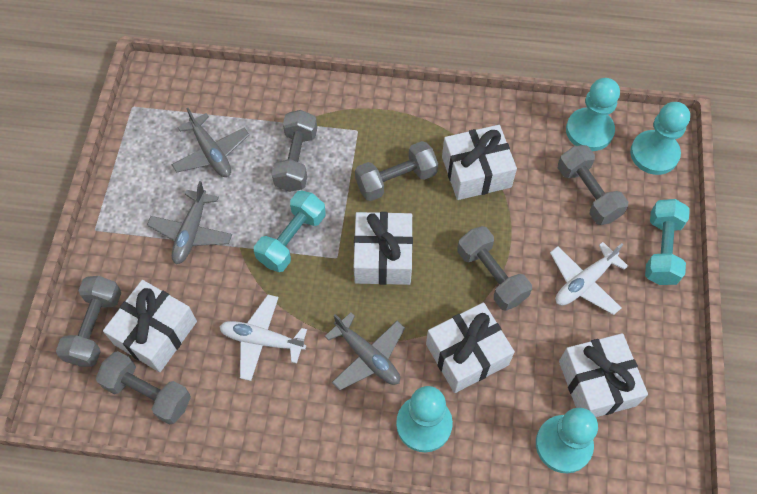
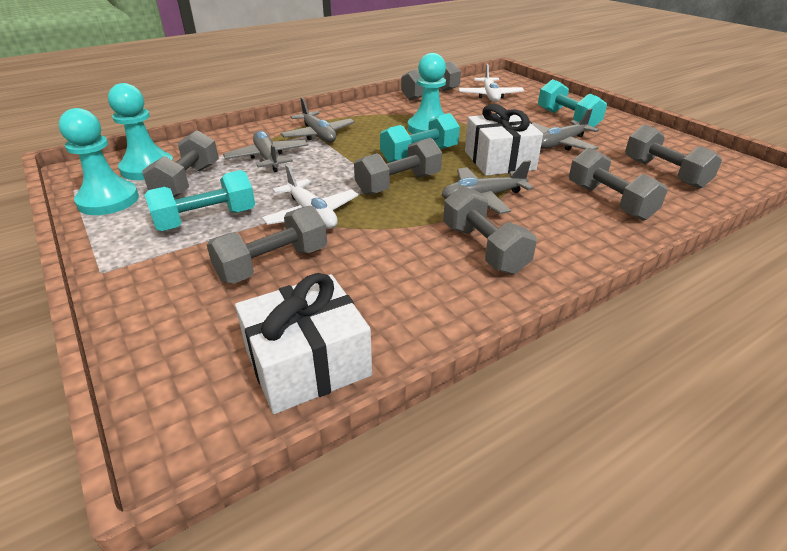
grey dumbbell: [56,276,121,367] [96,351,191,425] [272,110,317,192] [355,141,438,201] [457,226,532,311] [558,145,628,225] = 6 -> [142,130,219,198] [207,206,327,284] [354,138,442,195] [401,61,461,101] [443,186,537,274] [569,147,668,220] [625,124,722,189] = 7
grey plane: [147,181,232,264] [171,108,249,177] [325,312,405,390] = 3 -> [223,131,308,172] [281,98,355,142] [442,160,534,214] [532,108,599,151] = 4
turquoise dumbbell: [254,190,326,272] [645,199,690,285] = 2 -> [144,170,255,231] [380,113,460,163] [538,79,607,127] = 3
turquoise pawn: [396,386,453,452] [536,408,598,473] [566,78,620,151] [630,102,690,175] = 4 -> [59,108,139,215] [108,83,173,180] [408,53,446,134] = 3
white gift: [103,280,197,372] [354,212,413,285] [426,302,515,393] [442,125,517,200] [559,333,648,417] = 5 -> [235,273,372,414] [465,104,543,176] = 2

